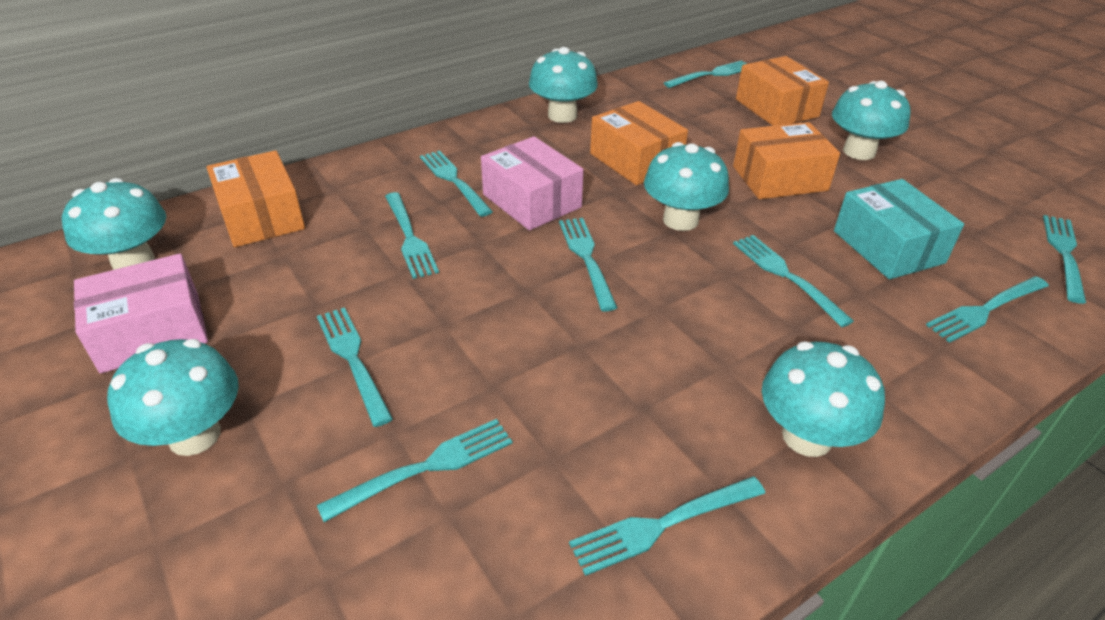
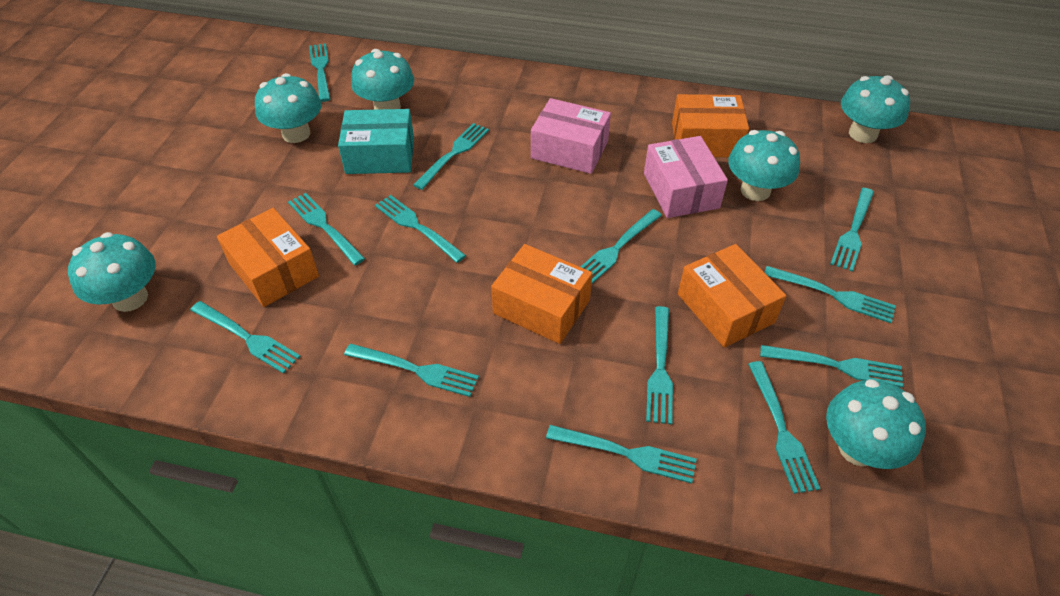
turquoise fork: [317,307,393,427] [317,419,513,522] [385,192,439,279] [420,150,493,217] [559,218,617,311] [569,476,765,576] [664,60,747,88] [733,235,854,327] [926,276,1049,343] [1043,215,1086,304] = 10 -> [190,301,301,374] [288,193,365,265] [309,43,330,102] [344,344,479,397] [375,195,466,263] [413,123,489,190] [546,425,697,484] [580,209,662,284] [646,306,673,424] [748,361,820,494] [760,345,903,388] [764,266,896,323] [830,188,874,271] = 13

